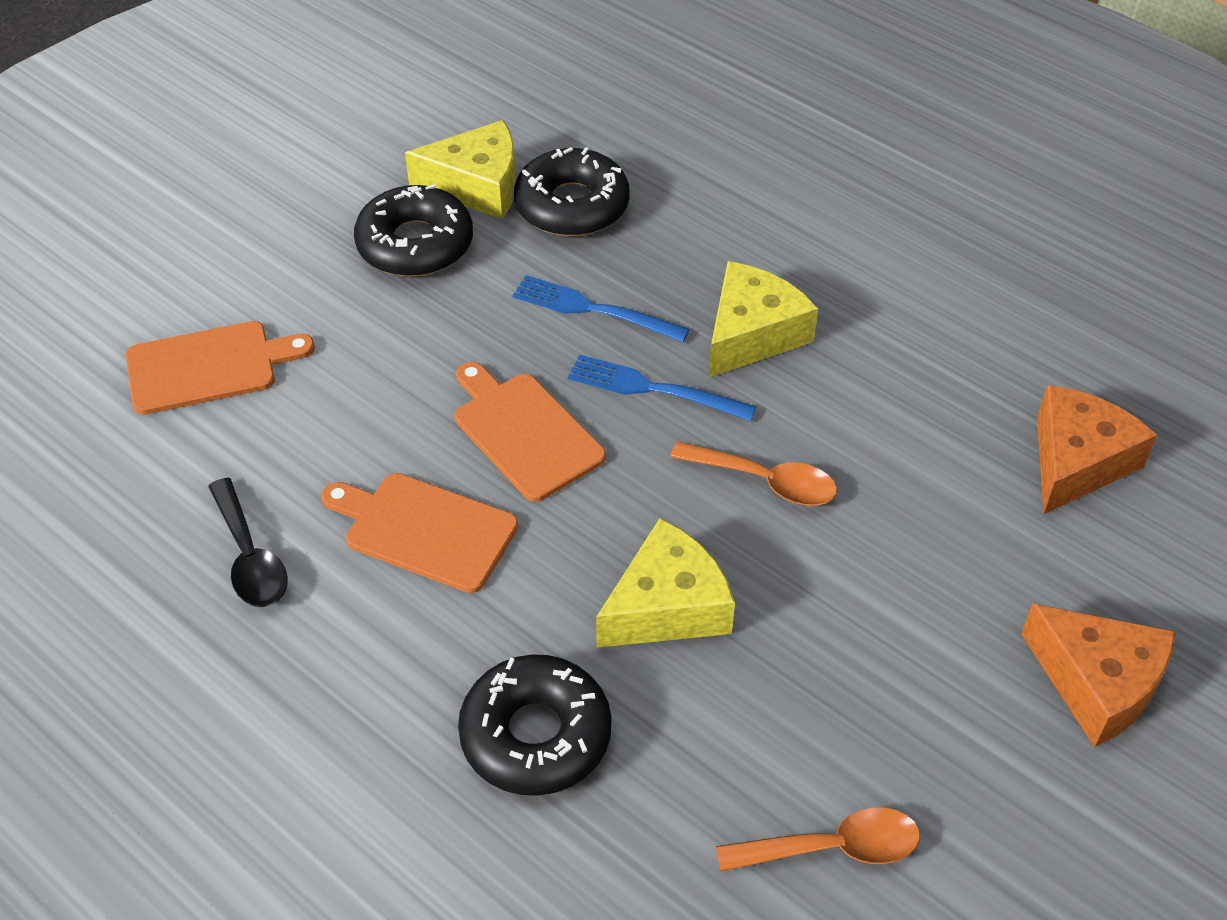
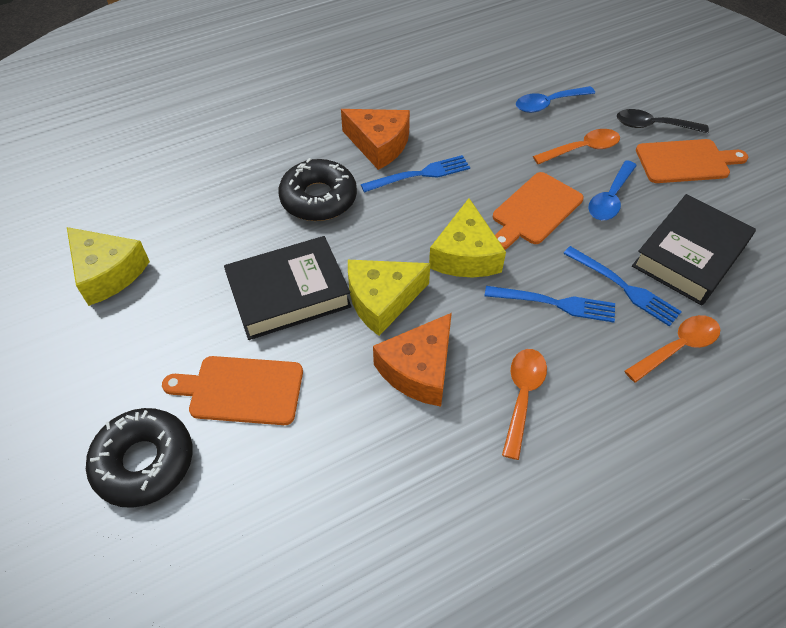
black book: none = 0 -> [224,236,352,340] [632,194,756,305] = 2
black donut: [354,184,473,277] [458,654,612,796] [514,147,630,236] = 3 -> [86,408,193,508] [278,158,357,221] = 2
blue fork: [512,275,690,342] [568,354,757,421] = 2 -> [361,155,470,193] [485,286,615,322] [563,246,682,327] = 3
blue spoon: none = 0 -> [516,86,595,113] [589,160,637,220] = 2
orange spoon: [670,441,837,506] [716,808,920,872] = 2 -> [502,349,547,460] [533,129,620,164] [625,315,720,383] = 3

